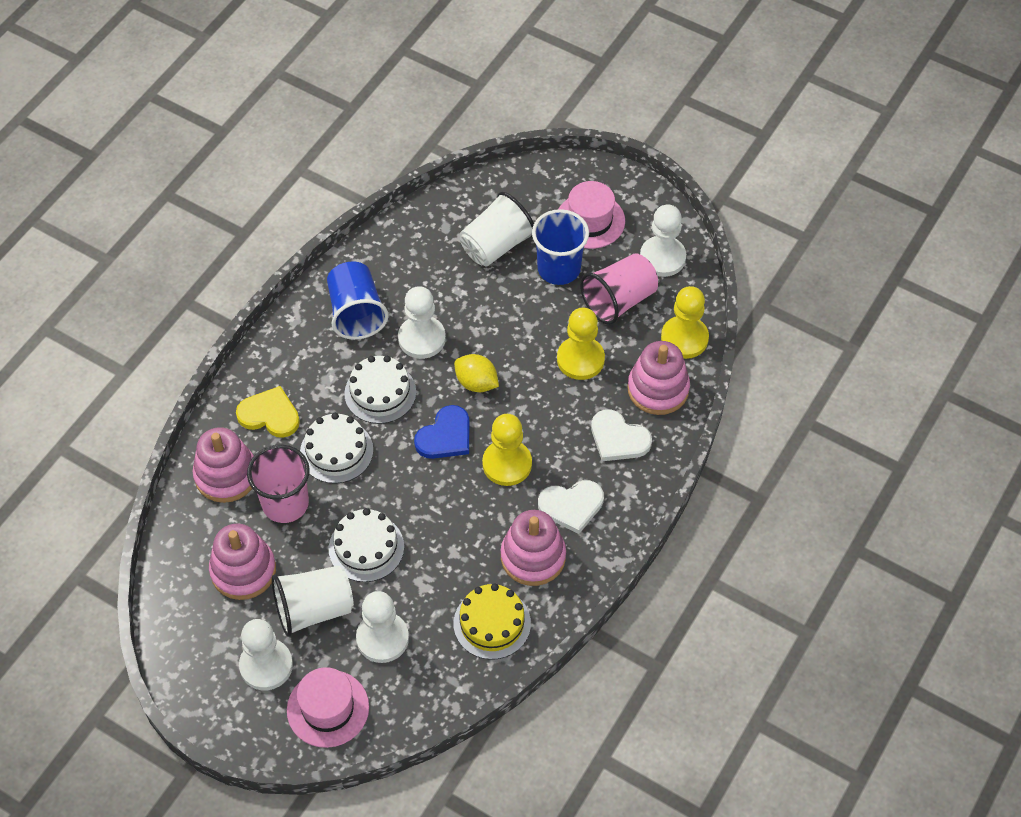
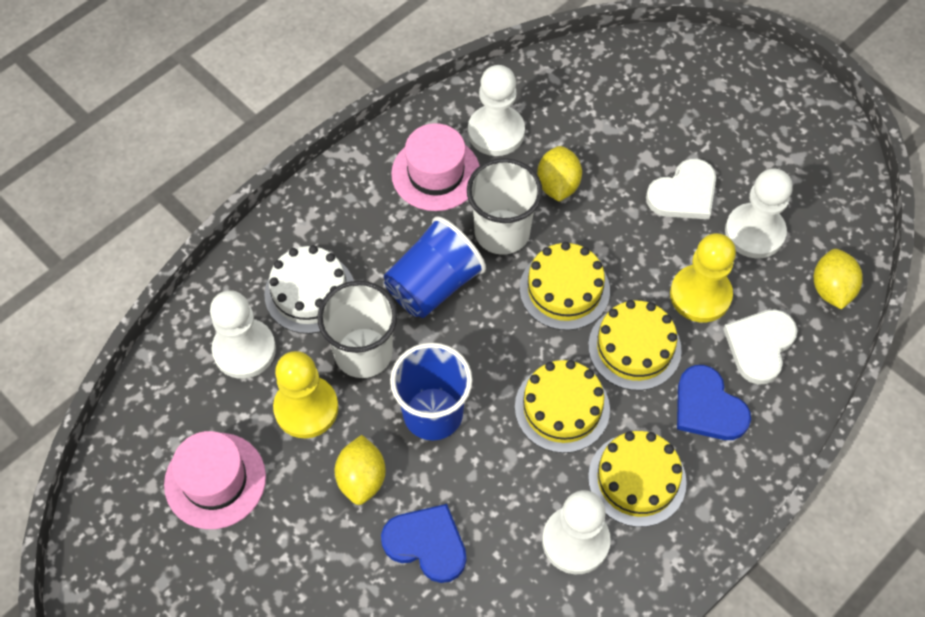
blue heart: [414,405,470,459] = 1 -> [381,504,466,583] [677,365,751,440] = 2
pink cup: [247,445,310,523] [580,253,658,325] = 2 -> none = 0
pink stacking toy: [193,427,254,503] [209,523,276,600] [500,510,566,586] [627,341,690,415] = 4 -> none = 0
white cake: [300,413,373,484] [329,508,404,582] [344,356,416,424] = 3 -> [264,245,354,334] = 1
yellow cake: [453,584,531,660] = 1 -> [515,360,610,453] [520,242,610,330] [588,300,682,390] [588,431,687,527] = 4
yellow heart: [236,386,300,438] = 1 -> none = 0
yellow lemon: [454,354,499,392] = 1 -> [335,435,386,505] [537,146,582,202] [814,249,863,310] = 3
yellow pawn: [482,414,532,486] [557,308,605,380] [661,286,709,359] = 3 -> [273,351,339,438] [670,233,736,322] = 2

